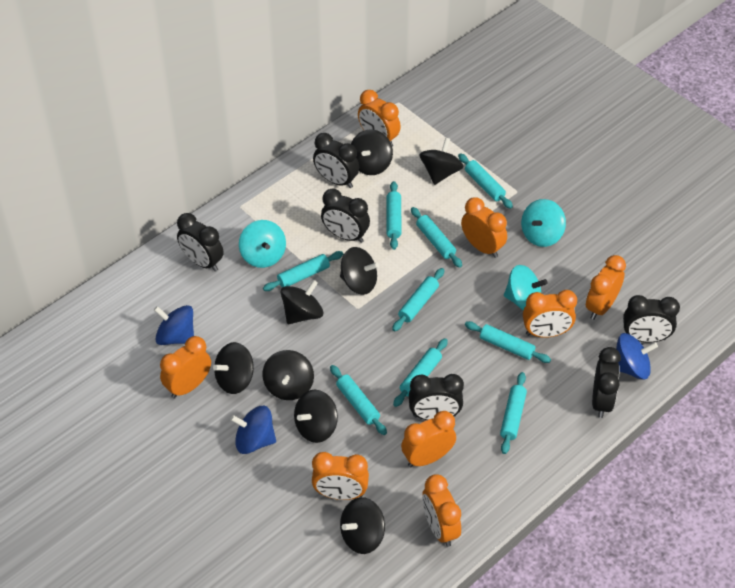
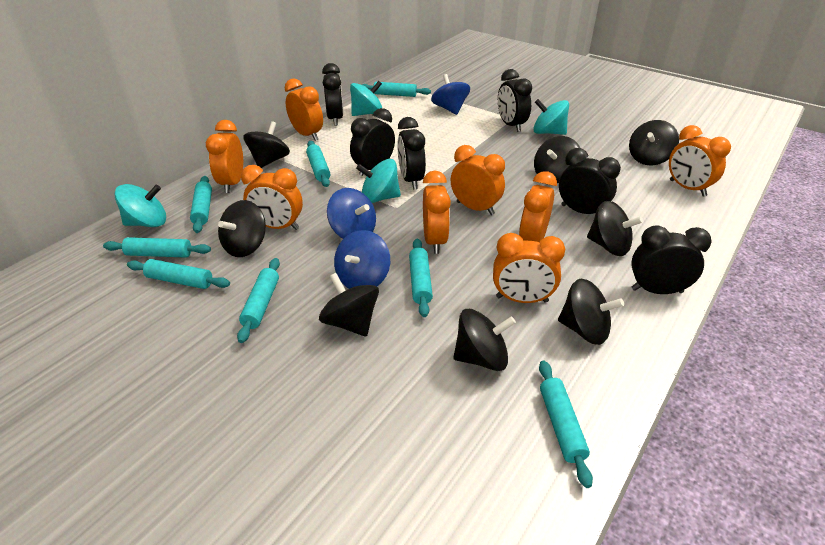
turquoise rolling pin: [263,251,343,291] [330,365,387,435] [386,181,401,250] [392,268,444,331] [393,338,448,407] [411,207,462,268] [458,153,513,209] [465,321,551,363] [500,372,527,454] = 9 -> [103,237,211,258] [127,259,230,289] [190,176,212,233] [237,258,280,343] [306,141,330,187] [362,82,431,97] [409,239,433,317] [539,361,593,488] = 8
turquoise spinning top: [239,220,286,268] [504,265,548,311] [521,199,566,247] = 3 -> [115,184,166,227] [350,81,382,116] [356,159,401,203] [533,99,569,135] = 4

